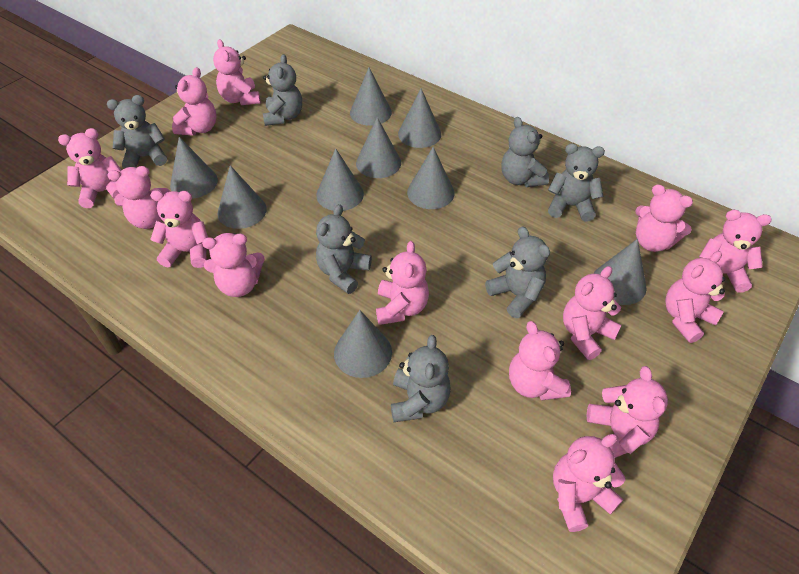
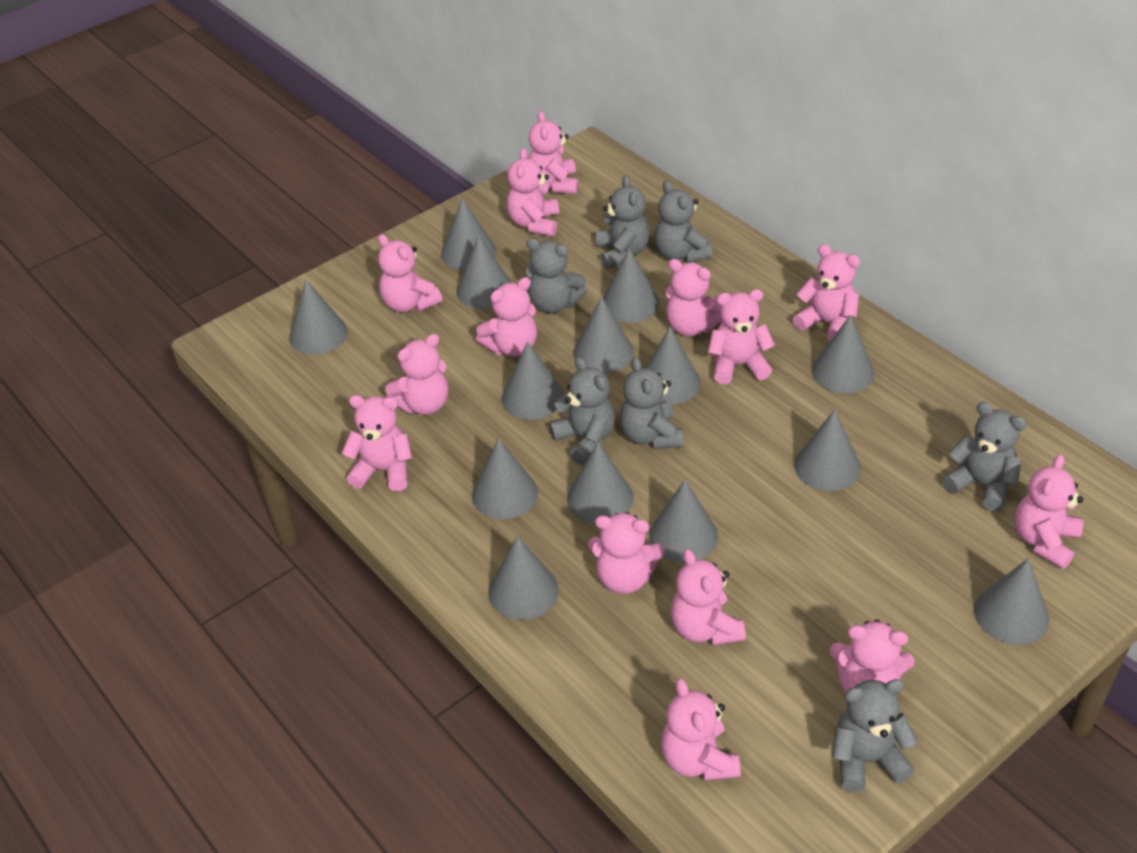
grey cone: [170,137,218,199] [217,165,267,229] [316,148,364,211] [334,310,392,378] [350,68,392,126] [356,117,401,178] [398,89,441,148] [407,147,455,209] [593,239,647,305] = 9 -> [289,280,348,355] [441,198,496,270] [456,235,512,309] [472,438,538,519] [488,536,559,620] [502,342,563,420] [567,442,634,523] [574,297,634,373] [603,248,659,323] [645,327,701,405] [649,480,718,563] [794,410,861,491] [812,315,875,393] [974,559,1049,645] = 14

